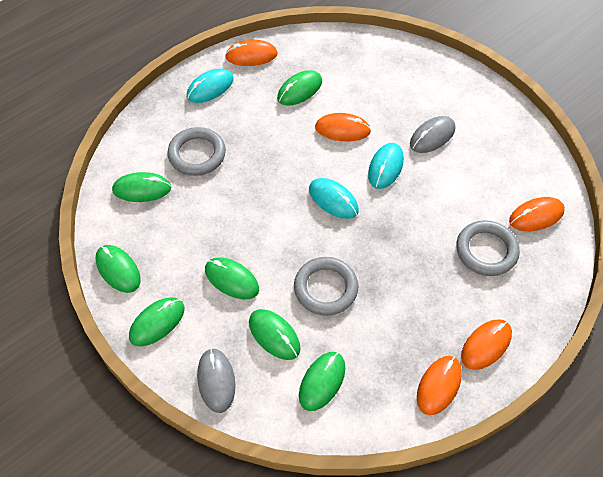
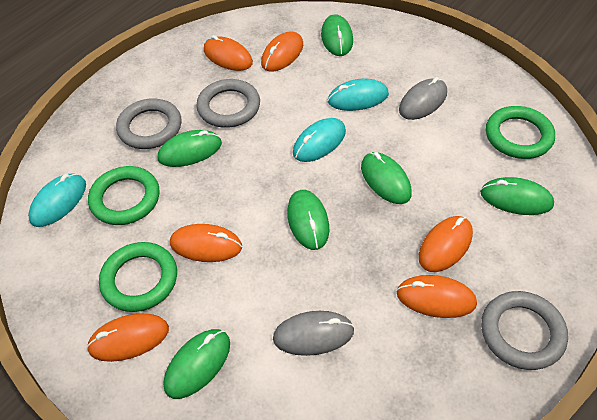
green mouse: [96,245,141,293] [112,172,171,202] [129,297,185,346] [205,257,259,299] [249,309,301,360] [277,70,322,106] [299,352,345,411] = 7 -> [158,130,222,167] [163,329,230,399] [287,190,329,250] [321,14,353,56] [361,152,412,204] [480,177,554,215] = 6
green ring: none = 0 -> [88,166,159,225] [99,242,177,312] [486,106,555,159] = 3
orange mouse: [225,40,278,66] [315,113,371,141] [417,356,462,415] [461,319,512,370] [509,197,565,231] = 5 -> [86,313,169,362] [170,224,242,262] [204,35,253,71] [261,32,303,72] [397,275,477,318] [419,216,473,272] = 6

